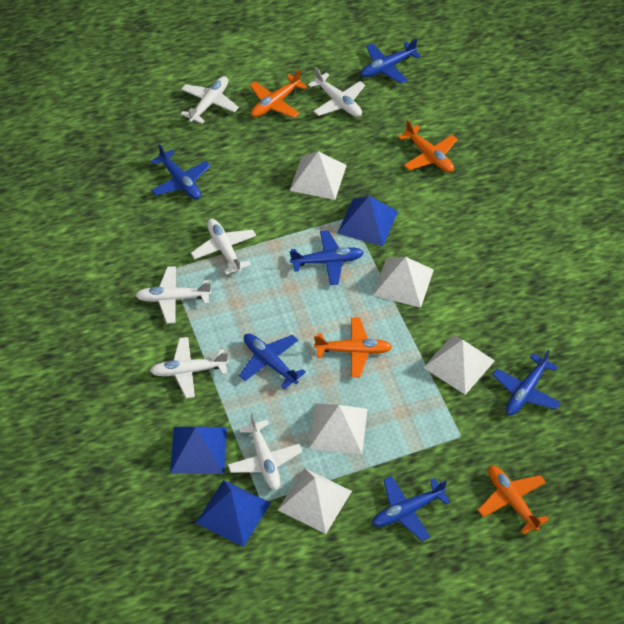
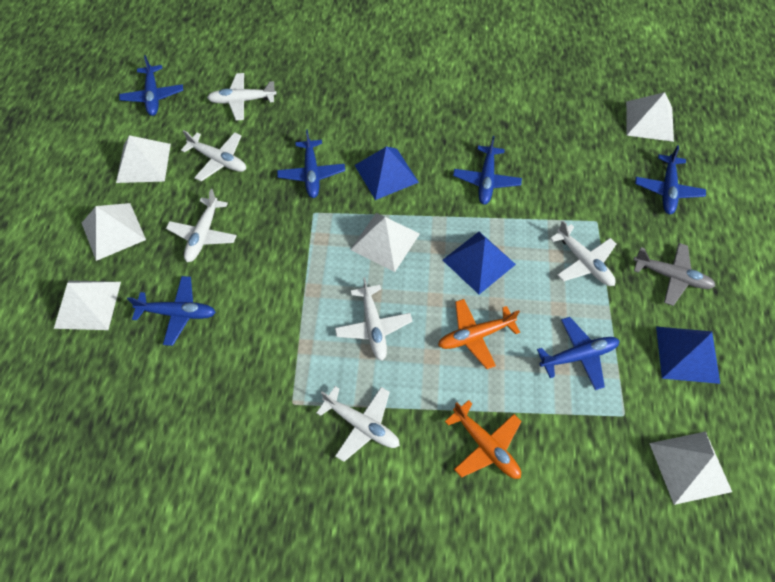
grey plane: none = 0 -> [633,243,715,306] = 1
orange plane: [250,69,307,118] [314,317,392,377] [398,120,458,172] [478,465,549,534] = 4 -> [438,299,520,369] [445,400,522,479] = 2
white pyramid: [278,468,352,534] [289,151,347,200] [309,403,368,454] [373,257,434,308] [423,335,495,395] = 5 -> [54,280,121,330] [82,203,146,261] [116,135,171,183] [350,213,420,272] [626,92,674,142] [649,431,732,505] = 6

